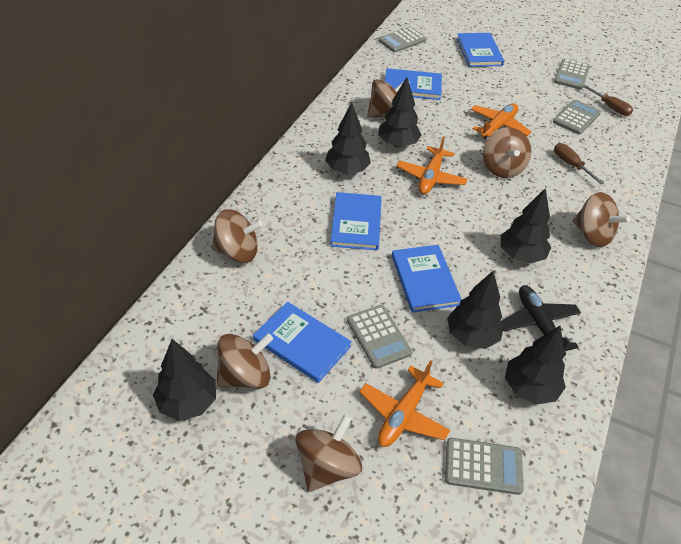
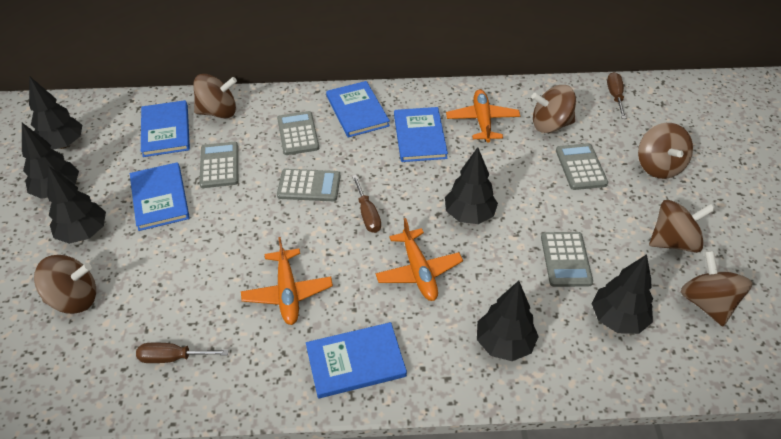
black plane: [501,285,581,355] = 1 -> none = 0
brown screwdriver: [554,143,604,184] [582,84,633,116] = 2 -> [136,343,229,363] [352,175,381,233] [607,72,626,119] = 3

